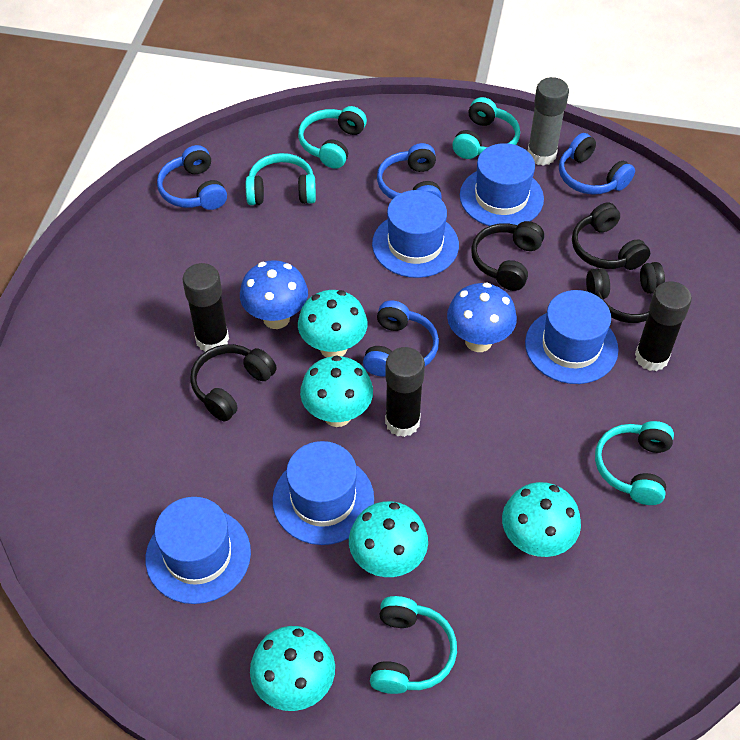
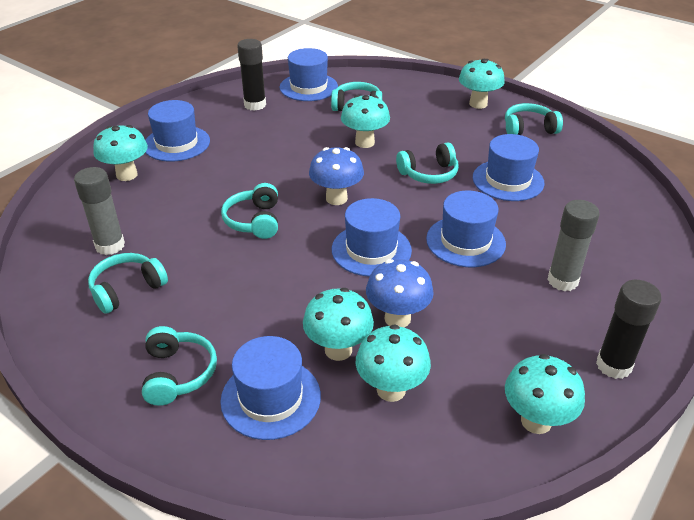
black glue stick: [182,263,229,352] [385,347,425,437] [635,281,692,371] = 3 -> [237,39,266,111] [596,280,661,379] = 2
black headphones: [190,344,277,421] [471,221,544,291] [572,202,650,270] [586,262,665,323] = 4 -> none = 0
blue hat: [145,497,251,604] [272,441,374,545] [372,190,459,278] [460,143,544,226] [525,290,619,384] = 5 -> [145,100,210,162] [220,336,321,440] [280,48,338,101] [332,198,412,277] [426,191,506,267] [473,134,544,201] = 6
blue headphones: [157,145,227,210] [363,300,439,377] [377,143,442,199] [559,133,635,195] = 4 -> none = 0
grey glue stick: [528,77,569,166] = 1 -> [74,167,125,255] [547,200,599,291] = 2
turquoise headphones: [246,153,316,205] [298,106,367,169] [370,596,457,694] [452,97,520,159] [595,421,674,505] = 5 -> [88,253,168,314] [142,326,217,406] [221,183,278,239] [331,82,382,111] [396,142,459,184] [505,103,563,135] = 6
turquoise mushroom: [250,626,335,711] [298,290,367,358] [300,355,373,427] [349,501,428,577] [502,482,581,557] = 5 -> [93,125,148,181] [303,288,374,361] [341,95,390,148] [356,324,431,402] [459,59,505,109] [505,354,585,434] = 6

